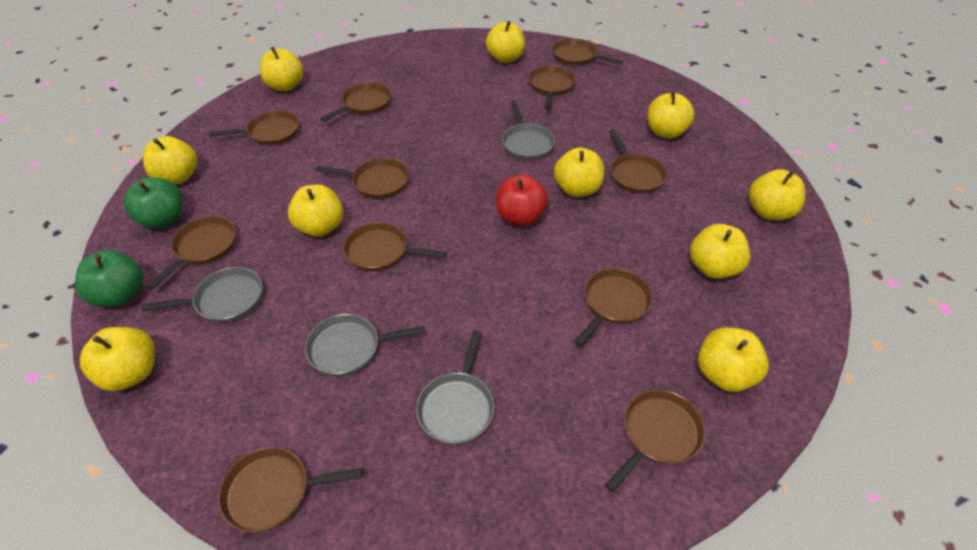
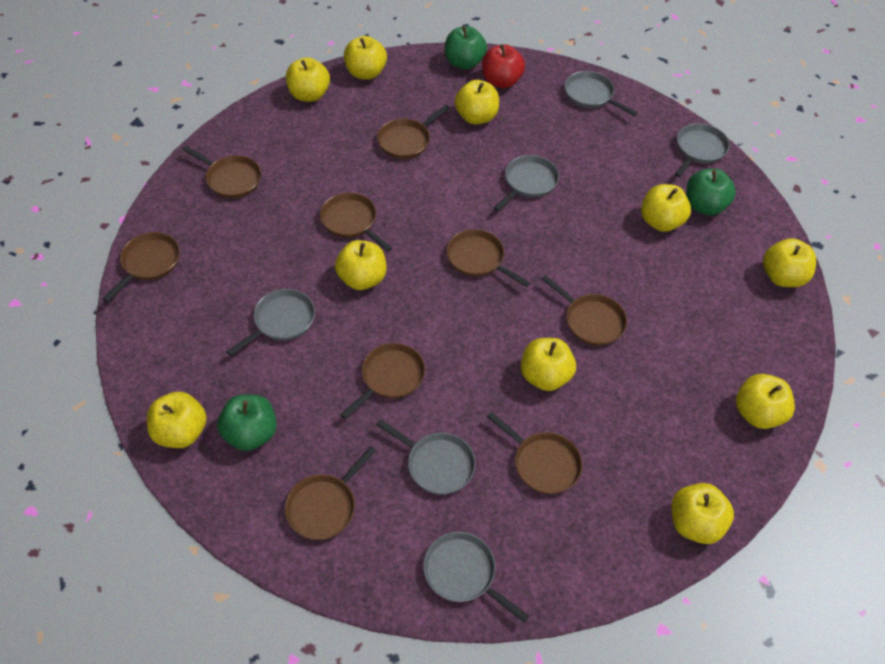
brown pan: [147,216,236,289] [209,110,300,145] [218,447,363,532] [315,158,409,199] [321,82,391,122] [343,222,446,271] [528,65,576,109] [552,38,623,66] [574,268,653,346] [605,389,705,492] [609,129,667,194] = 11 -> [102,232,180,302] [182,146,261,198] [285,446,376,540] [320,192,392,252] [340,343,425,419] [377,105,450,159] [446,229,530,287] [487,412,583,494] [542,275,627,346] = 9
green apple: [75,250,143,307] [123,177,182,229] = 2 -> [217,394,277,451] [445,26,487,70] [686,168,736,215] = 3
grey pan: [142,267,263,322] [305,314,425,376] [416,330,495,445] [502,101,555,160] = 4 -> [226,289,315,356] [376,419,476,495] [423,532,529,622] [493,155,559,211] [564,71,638,116] [675,123,730,177] = 6

